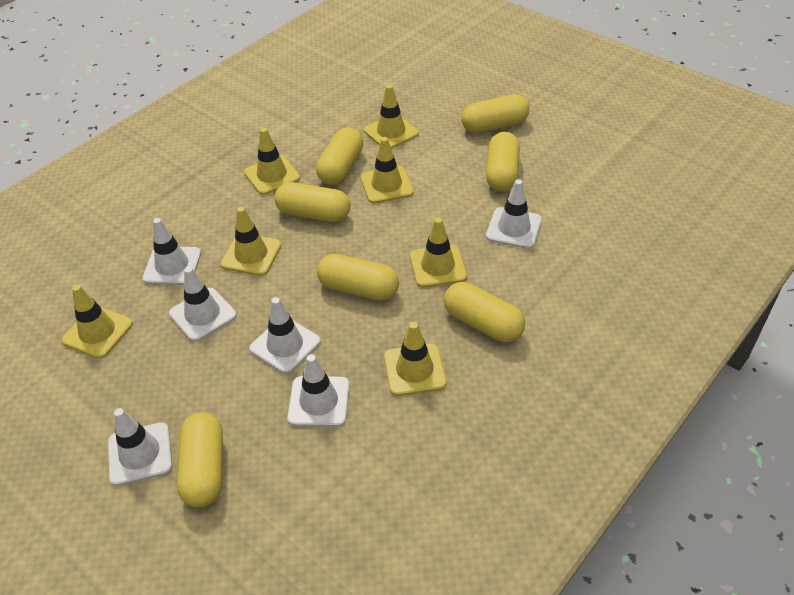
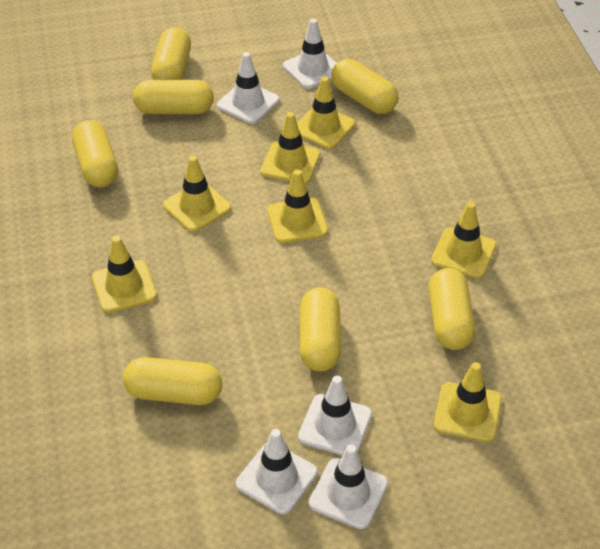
white traffic cone: [108,408,172,486] [142,218,201,285] [169,267,237,342] [249,297,321,374] [287,354,350,427] [486,179,542,249] = 6 -> [217,52,279,124] [236,429,318,514] [283,19,336,89] [298,376,372,455] [309,444,388,529] = 5

